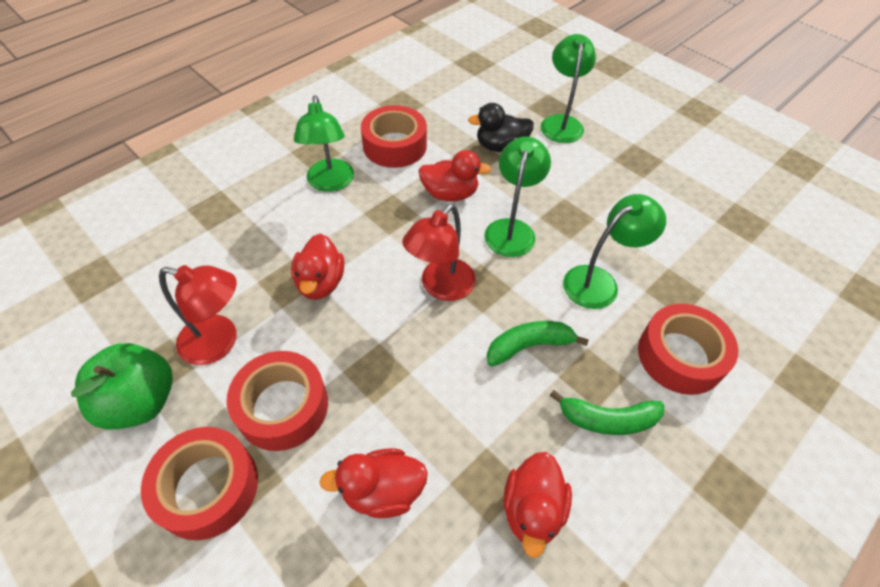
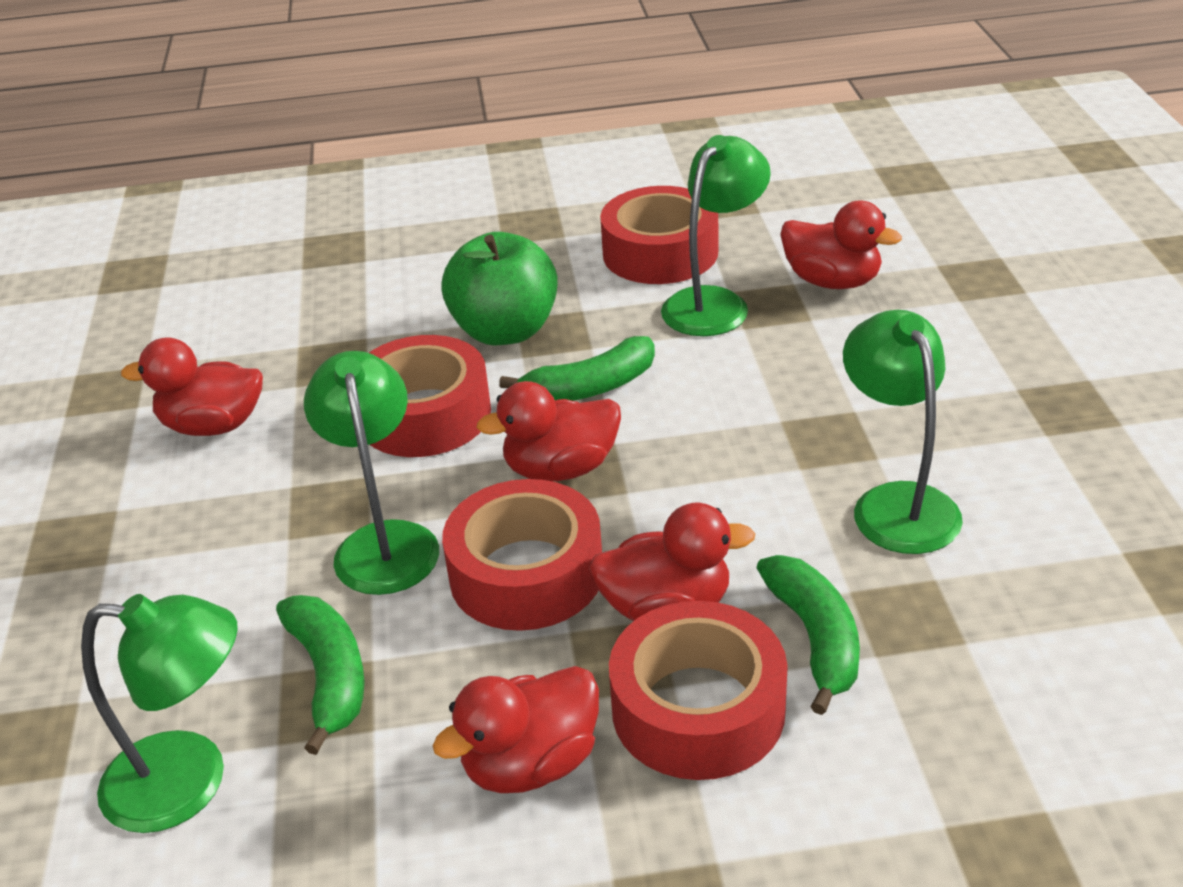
black duck: [468,103,534,152] = 1 -> none = 0
green banana: [487,321,589,366] [549,390,664,435] = 2 -> [276,595,365,755] [499,336,655,401] [757,555,860,715] = 3
red duck: [291,234,344,300] [319,448,428,518] [418,150,492,201] [503,452,572,558] = 4 -> [121,337,263,436] [433,666,599,793] [477,381,621,481] [589,503,755,621] [780,201,902,289] = 5
red lamp: [159,265,237,365] [402,204,476,301] = 2 -> none = 0

